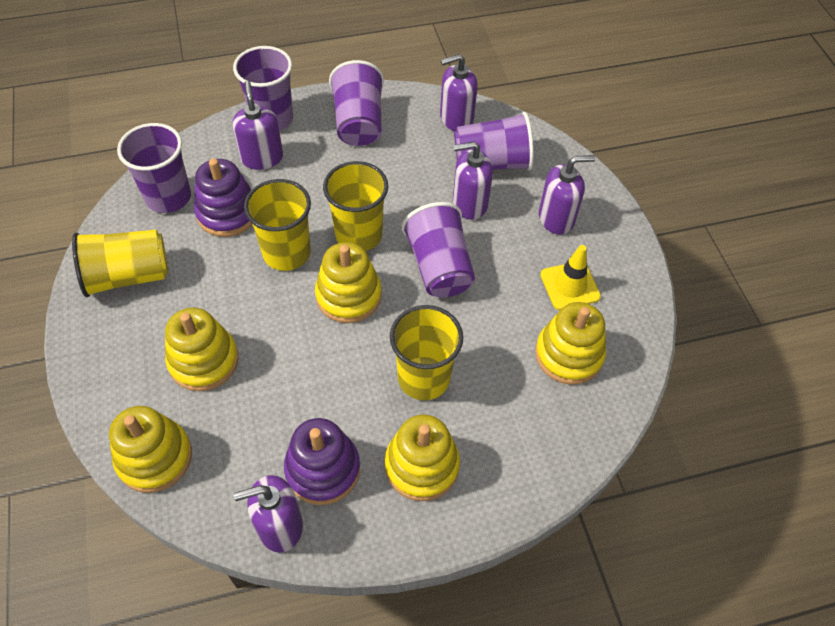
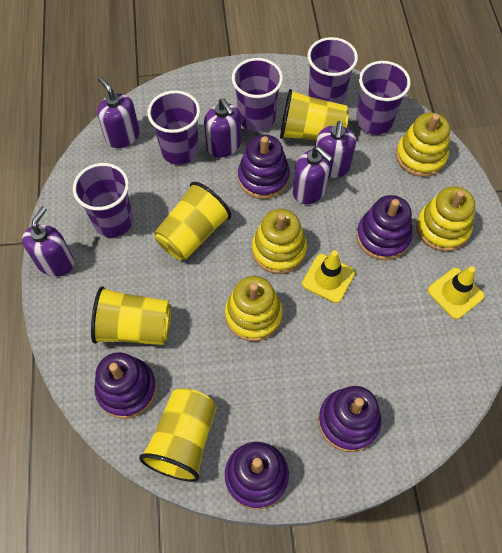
purple stacking toy: [194,158,252,237] [284,418,360,505] = 2 -> [94,352,157,419] [225,442,289,509] [238,134,290,199] [318,386,382,452] [356,195,412,260] = 5
yellow stacking toy: [109,406,192,493] [165,307,239,391] [315,242,382,323] [385,415,460,501] [535,302,606,385] = 5 -> [225,276,283,341] [252,209,307,274] [396,113,450,177] [416,186,475,252] = 4
yellow traffic cone: [540,245,601,310] = 1 -> [302,250,355,303] [428,266,484,319] = 2

